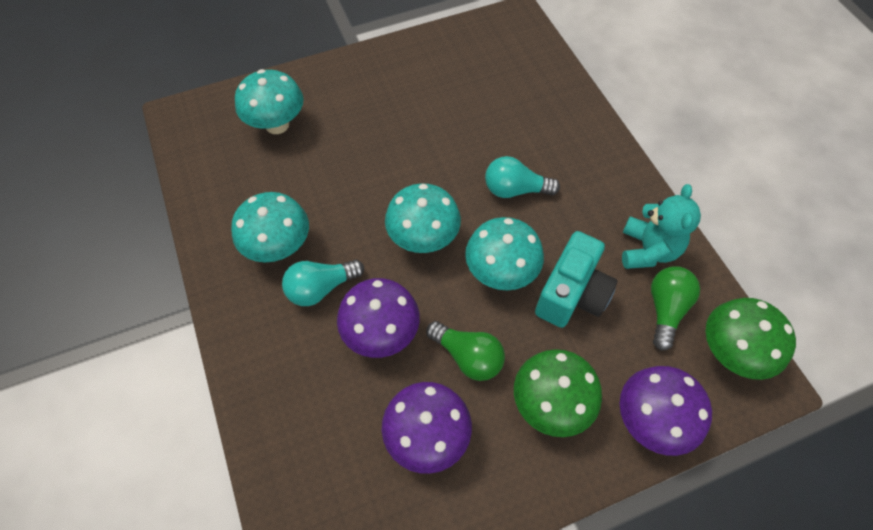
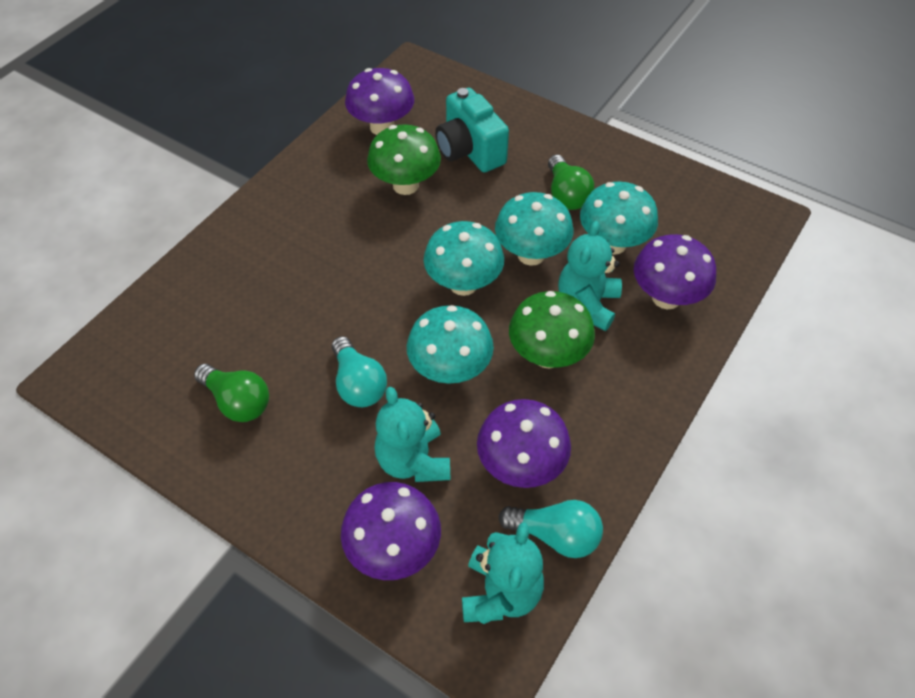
purple mushroom: [337,278,420,358] [382,382,472,474] [620,366,712,456] = 3 -> [341,482,441,580] [345,68,414,135] [477,399,571,488] [634,234,716,309] = 4
turquoise teddy bear: [622,184,701,269] = 1 -> [375,387,450,482] [462,522,544,624] [558,221,622,331] = 3

